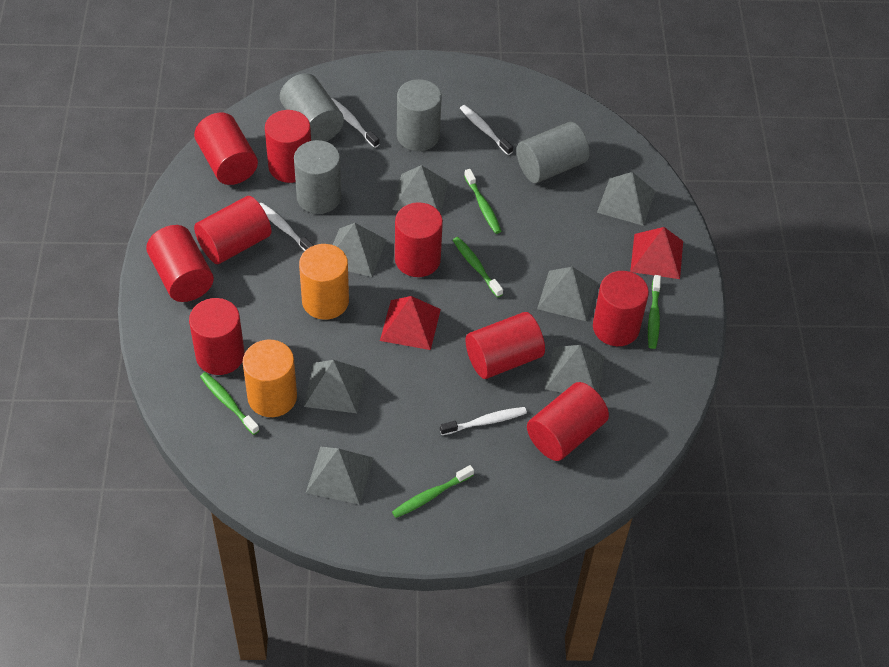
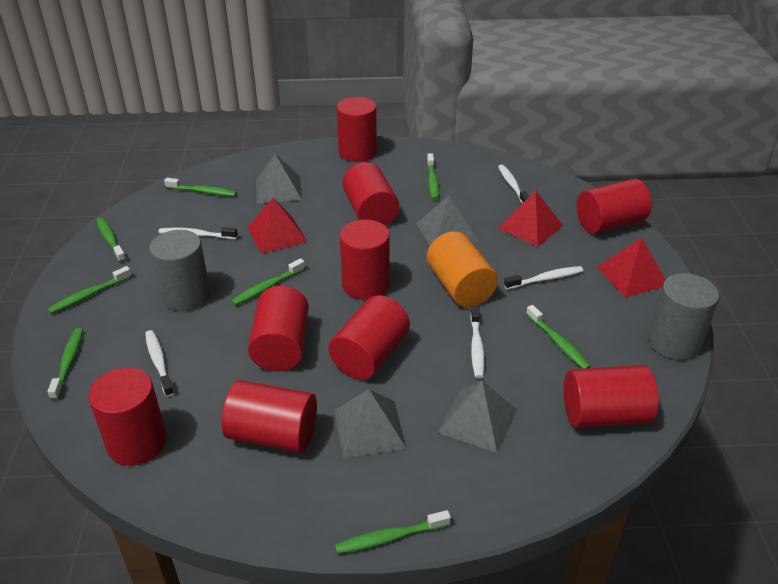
green toothbrush: [200,372,259,435] [392,465,474,518] [453,237,503,298] [464,169,501,234] [648,275,661,349] = 5 -> [47,266,132,314] [47,328,83,400] [96,217,126,263] [164,178,237,197] [231,258,305,306] [335,510,451,554] [427,153,439,200] [526,305,591,369] = 8
grey cylinder: [280,73,344,141] [294,140,341,214] [397,79,442,151] [517,122,589,183] = 4 -> [149,230,210,311] [648,273,719,360] = 2
grey pyramid: [304,360,365,413] [306,446,373,505] [333,223,386,277] [392,165,449,214] [537,267,597,321] [545,345,605,393] [597,172,655,226] = 7 -> [256,154,302,203] [335,389,407,458] [417,195,478,245] [438,381,517,453] = 4
orange cylinder: [243,340,297,417] [299,244,349,320] = 2 -> [427,231,498,307] = 1
red pyramid: [380,296,441,350] [630,227,683,279] = 2 -> [248,198,307,254] [498,190,563,247] [597,238,666,297] = 3
white toothbrush: [259,203,314,251] [331,98,379,148] [440,407,527,435] [460,105,513,155] = 4 -> [145,330,174,397] [159,227,238,239] [470,305,485,379] [498,165,529,203] [504,266,583,290] = 5

